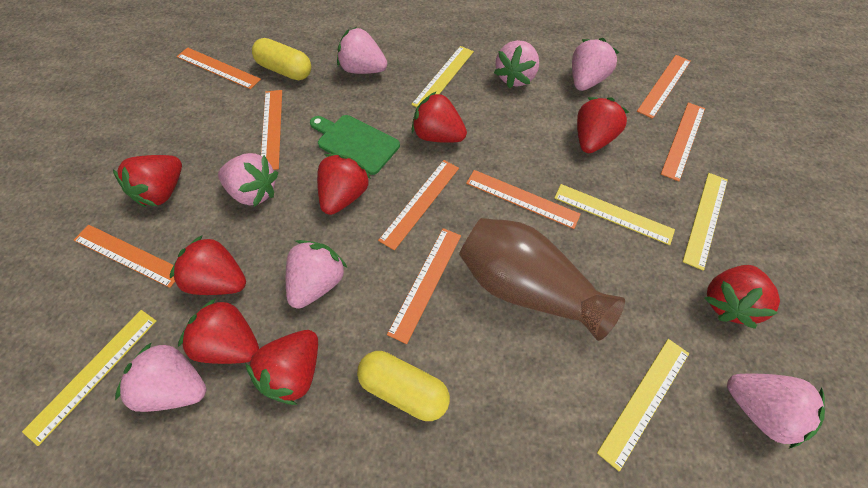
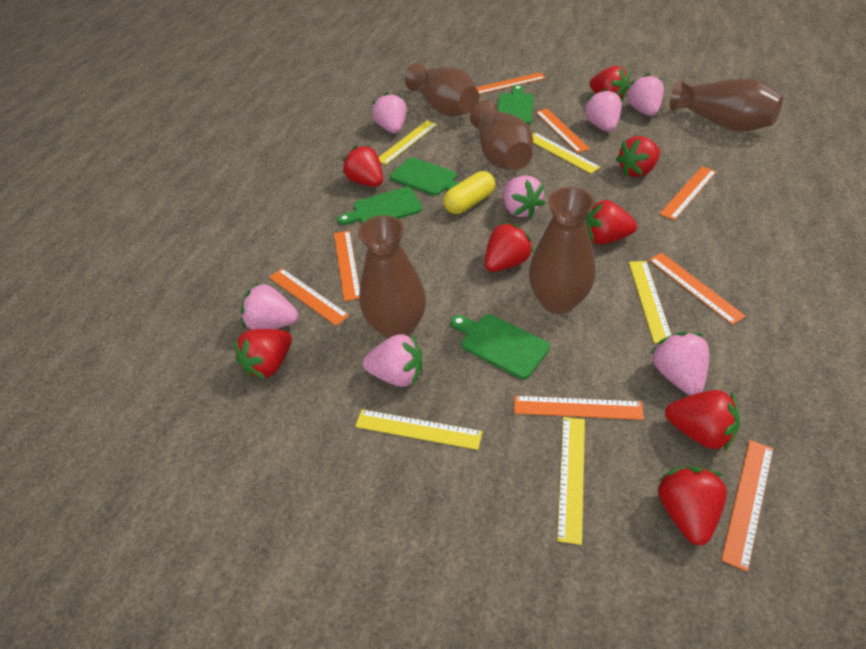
brown vase: [459,218,625,341] = 1 -> [358,215,426,339] [405,63,479,117] [470,100,533,170] [529,187,595,314] [670,79,783,132] = 5
green cutting board: [310,115,400,175] = 1 -> [338,187,423,225] [390,157,459,196] [451,314,550,379] [497,85,534,125] = 4
yellow capsule: [252,38,311,80] [357,351,450,421] = 2 -> [443,171,495,214] = 1

